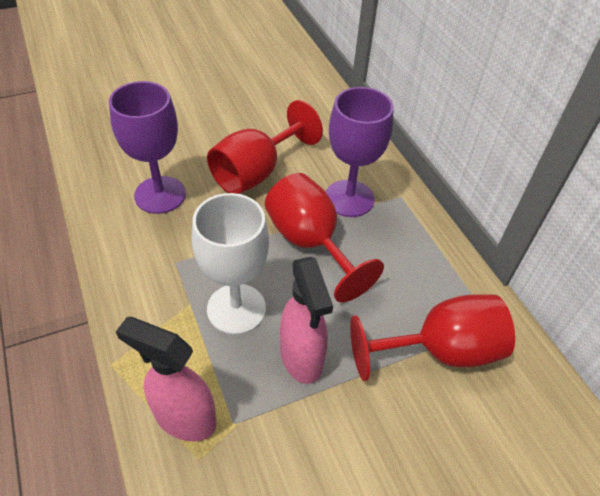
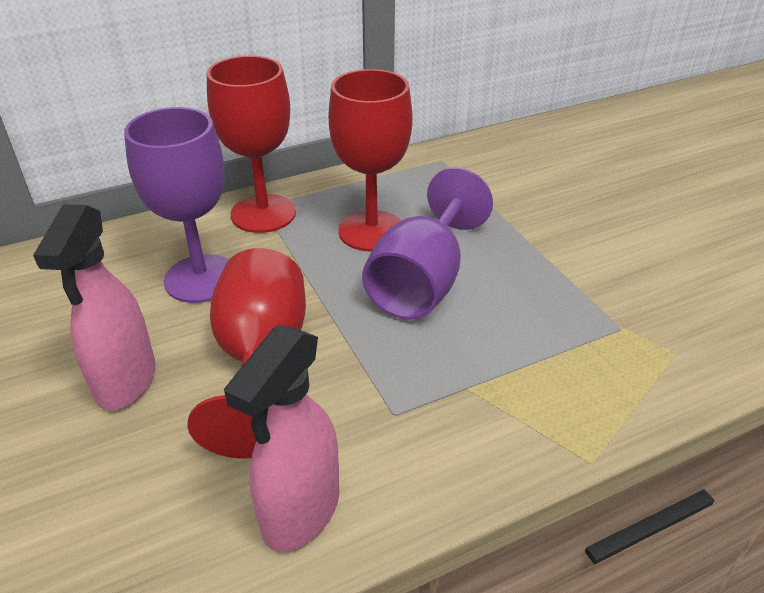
white goblet: [192,193,269,335] = 1 -> none = 0

